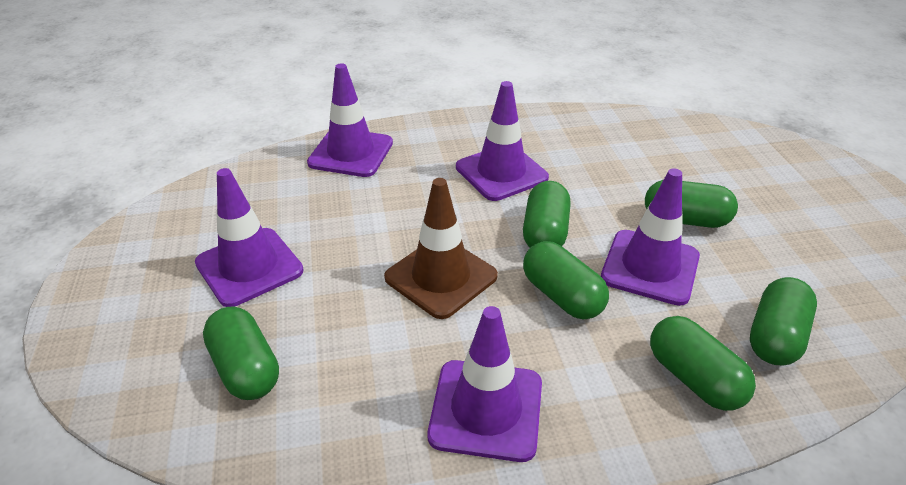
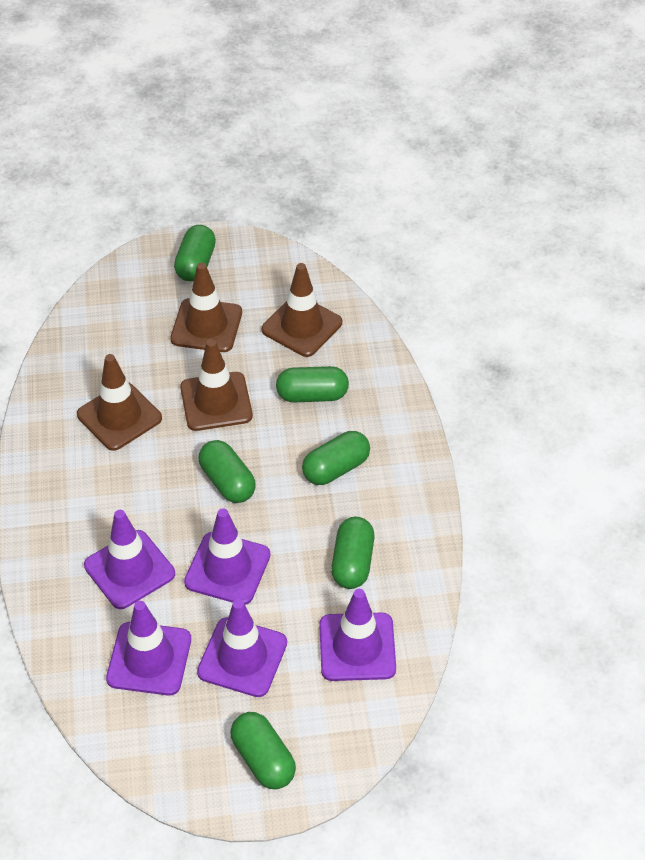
brown traffic cone: [384,178,498,319] = 1 -> [77,354,162,451] [170,262,242,352] [180,339,253,431] [262,263,342,357] = 4

